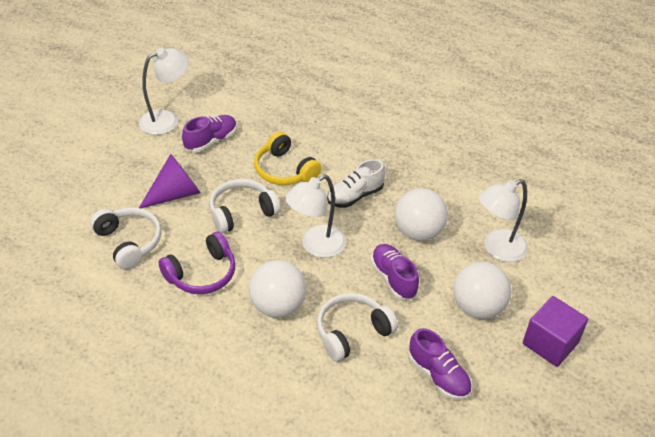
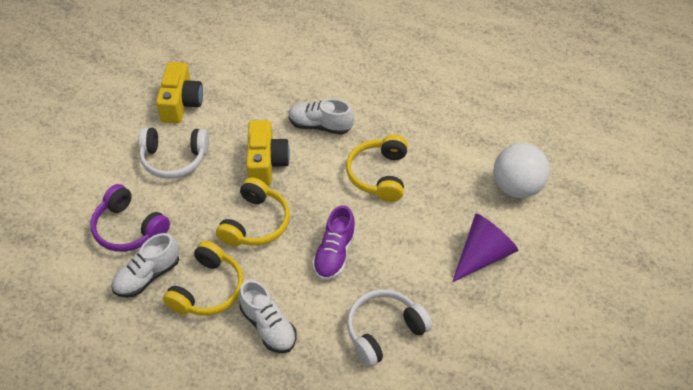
purple cube: [523,296,588,367] = 1 -> none = 0
purple shoe: [182,115,237,152] [371,244,419,300] [409,328,472,400] = 3 -> [312,205,356,280] = 1
white ball: [249,260,307,318] [395,188,448,241] [453,262,511,319] = 3 -> [493,143,550,198] = 1
white headphones: [90,207,161,270] [210,179,281,234] [317,293,398,362] = 3 -> [139,127,209,179] [347,289,432,367] = 2
white lamp: [139,48,189,135] [285,174,346,258] [479,179,528,262] = 3 -> none = 0
white shoe: [327,159,385,208] = 1 -> [112,233,179,298] [239,280,297,353] [288,99,354,135] = 3
yellow camera: none = 0 -> [156,62,203,123] [246,120,290,185] = 2
yellow headphones: [254,131,321,185] = 1 -> [163,241,244,316] [216,177,290,247] [346,135,408,202] = 3

